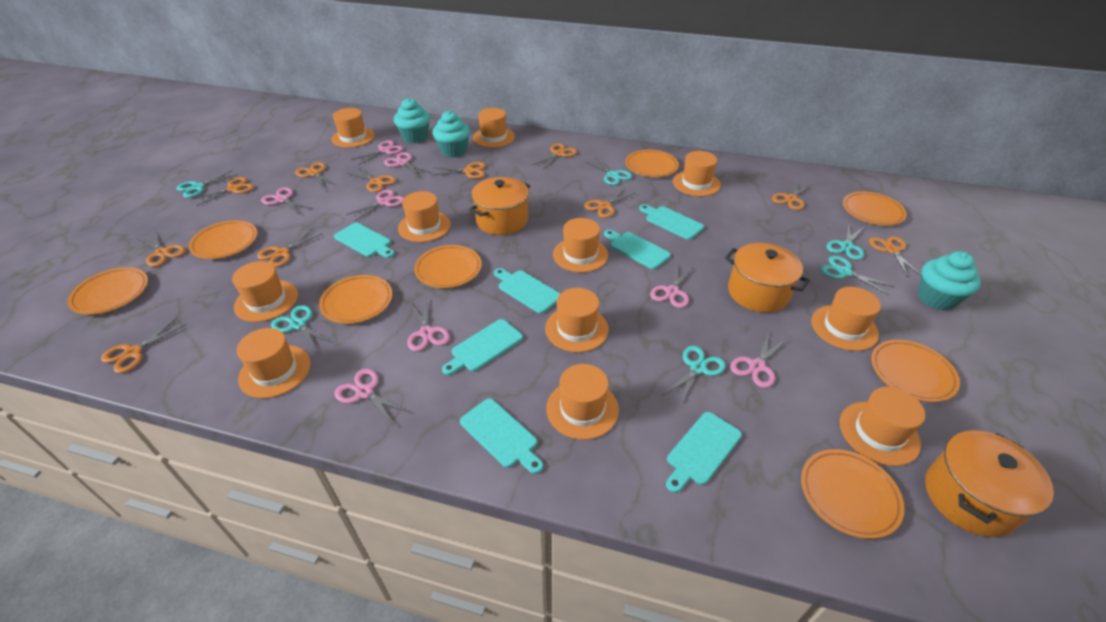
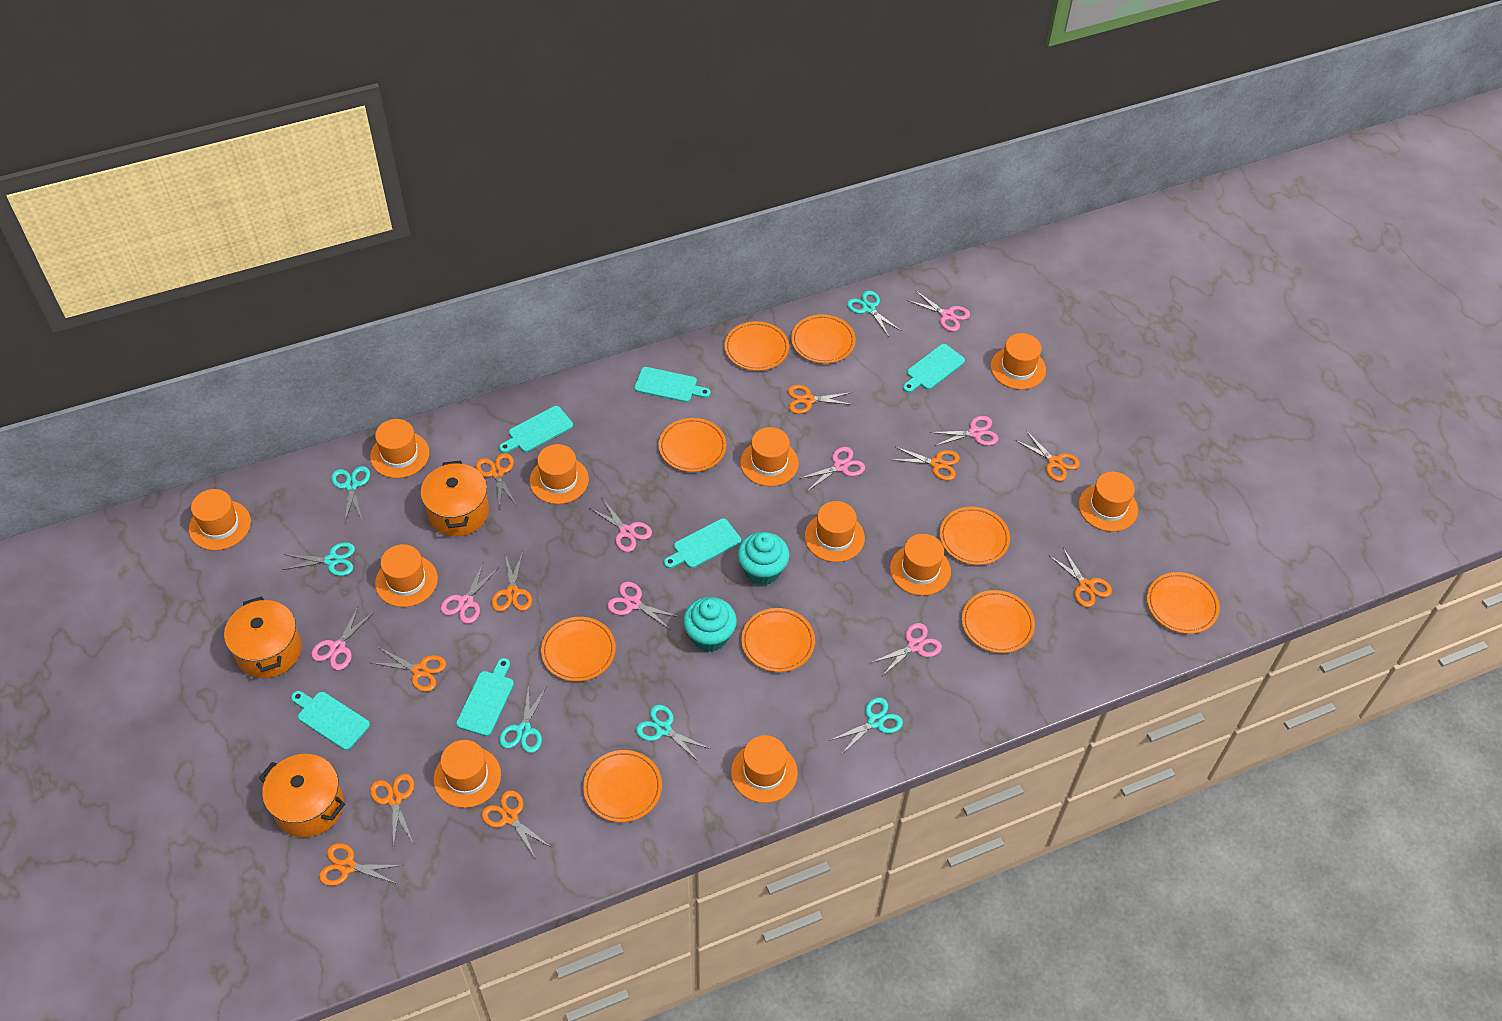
orange plate: [67,267,148,315] [189,220,257,259] [319,275,392,324] [414,245,482,288] [625,150,679,177] [801,449,905,539] [843,192,907,226] [871,340,960,402] = 8 -> [541,617,616,682] [583,750,662,822] [659,418,727,472] [724,321,789,371] [741,608,815,672] [791,314,856,363] [940,507,1010,565] [962,590,1035,653] [1147,572,1220,634] = 9
orange scissors: [101,317,187,373] [137,231,185,267] [192,177,254,206] [257,229,322,267] [295,162,337,190] [347,167,396,192] [433,162,485,179] [532,143,577,169] [584,189,636,218] [772,180,813,210] [869,236,921,278] = 11 -> [319,843,404,886] [370,774,414,848] [372,647,446,692] [476,453,517,508] [482,790,552,858] [492,552,532,611] [788,385,854,414] [893,446,960,481] [1015,431,1080,481] [1050,548,1112,607] = 10
turquoise cupcake: [394,98,430,144] [432,111,470,158] [918,251,981,311] = 3 -> [683,597,737,652] [738,532,789,585] = 2
turquoise cutting board: [334,223,395,258] [442,319,523,375] [460,398,543,474] [494,268,561,314] [604,230,671,269] [639,204,704,240] [666,412,742,493] = 7 -> [291,691,370,750] [456,658,514,736] [499,406,573,453] [634,367,711,402] [664,518,741,568] [903,344,965,393] = 6

